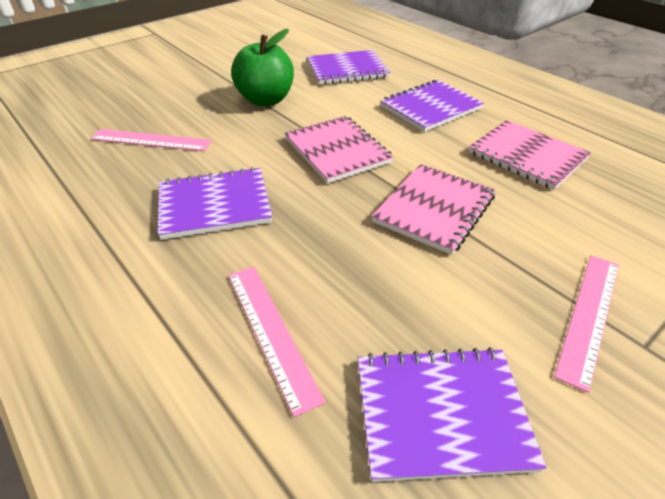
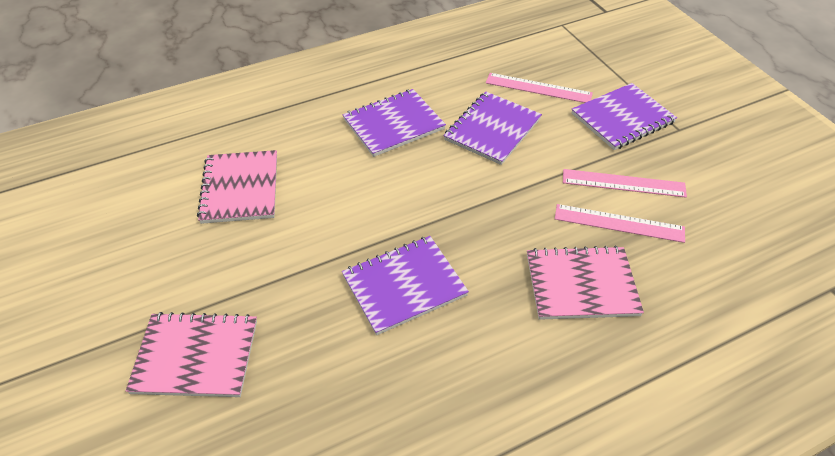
green apple: [231,29,294,106] = 1 -> none = 0

